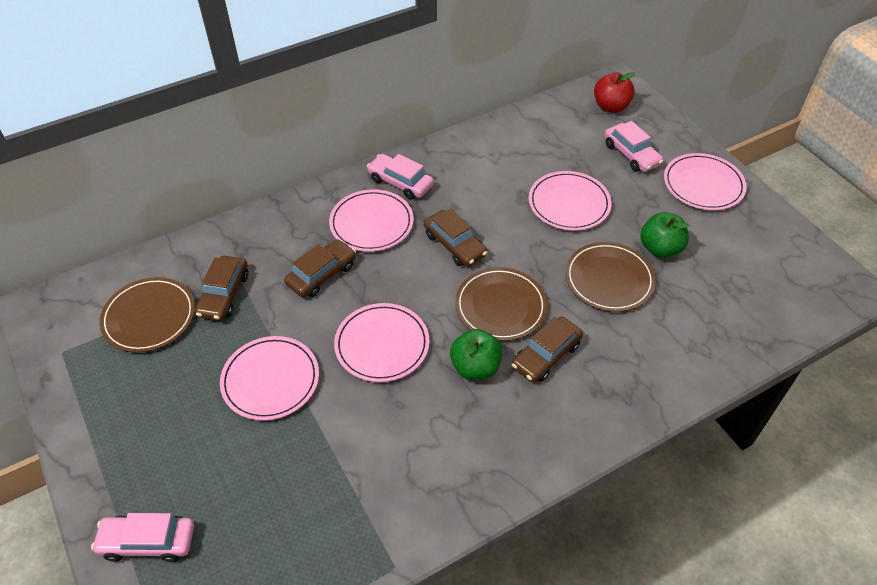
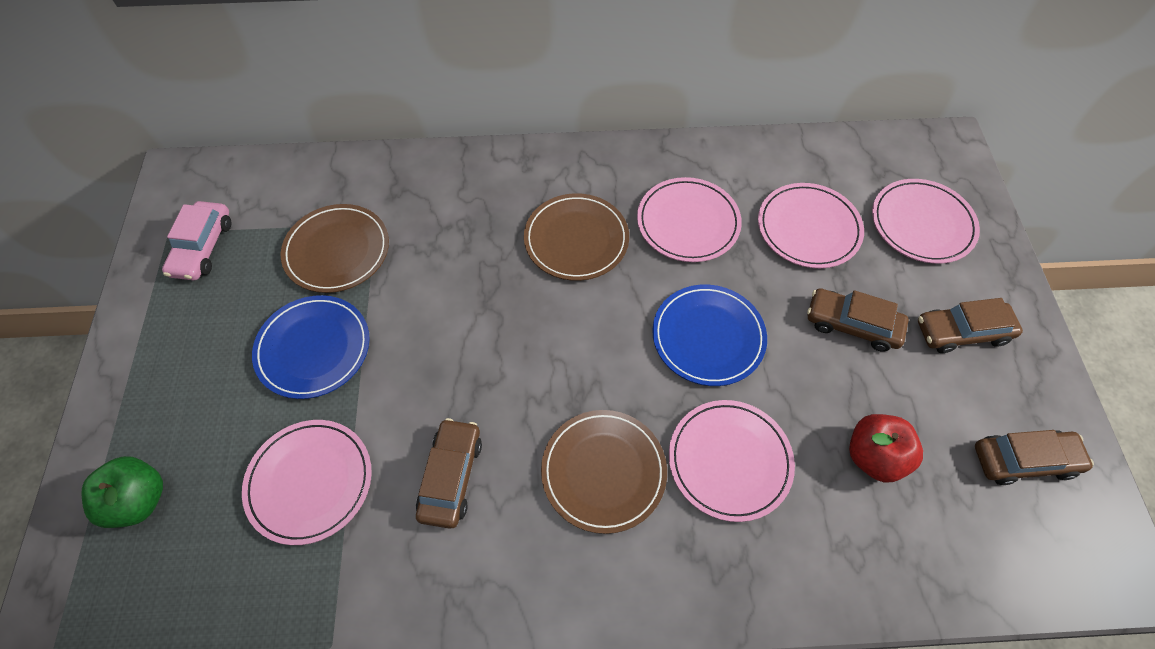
blue plate: none = 0 -> [252,295,370,399] [652,285,767,386] = 2
green apple: [450,329,503,380] [640,212,689,258] = 2 -> [82,456,163,528] = 1
pink car: [91,513,194,562] [367,154,434,200] [604,121,663,172] = 3 -> [162,201,231,280] = 1

